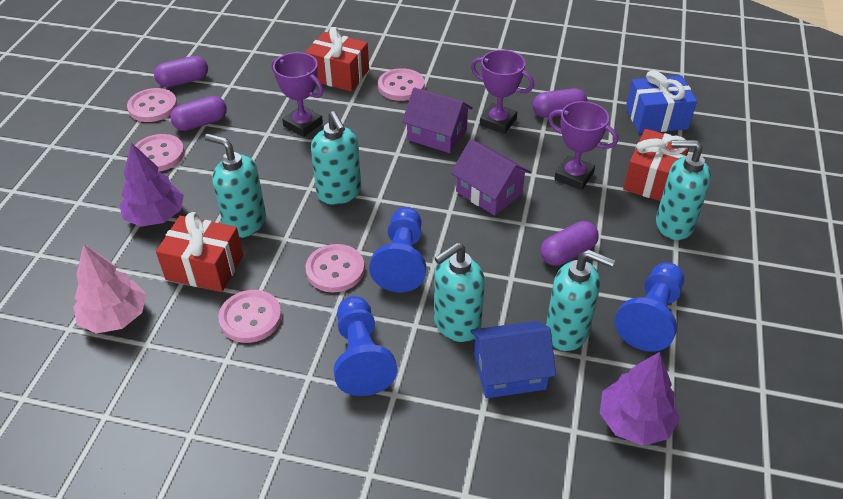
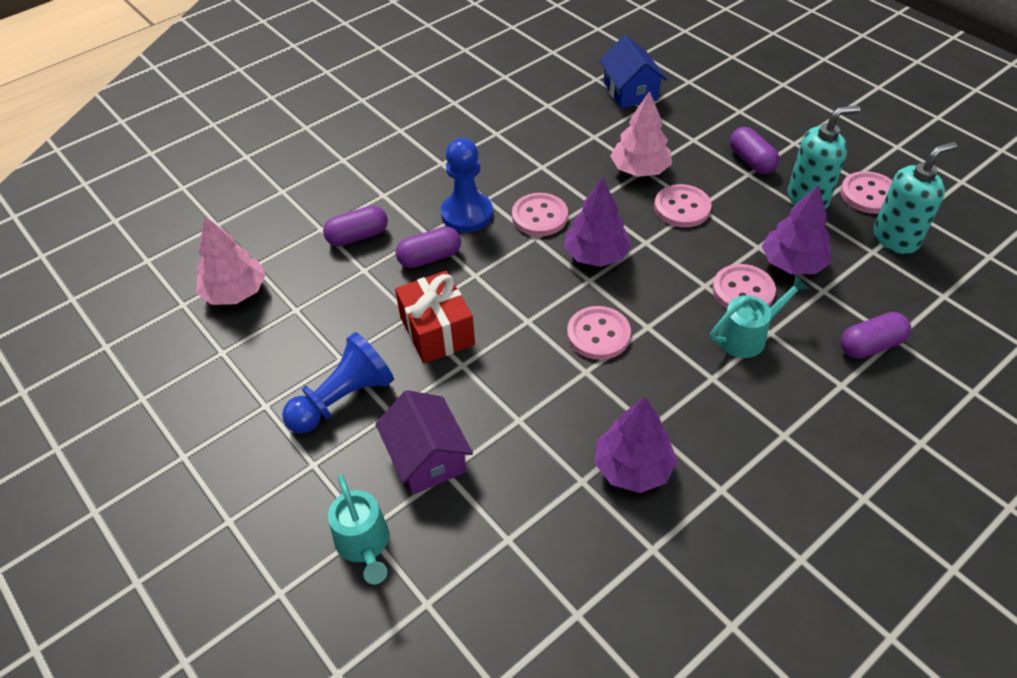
blue gift: [626,70,697,134] = 1 -> none = 0
blue pawn: [334,296,397,396] [369,207,426,293] [615,262,684,352] = 3 -> [282,332,394,433] [441,138,493,232] = 2
pink tree: [73,244,146,334] = 1 -> [196,216,266,305] [610,91,672,177] = 2
purple house: [402,87,473,153] [451,139,531,216] = 2 -> [375,390,473,495] = 1
purple tree: [119,143,184,227] [600,352,680,446] = 2 -> [564,177,632,267] [595,397,677,493] [762,185,831,274] = 3
purple trophy: [271,52,324,137] [471,50,534,134] [548,101,618,190] = 3 -> none = 0
red gift: [156,212,243,292] [305,27,369,91] [623,129,689,201] = 3 -> [395,271,475,364] = 1
turquoise soap dispenser: [205,134,266,238] [311,111,361,205] [434,242,485,342] [546,250,615,351] [656,140,711,240] = 5 -> [788,105,860,209] [873,142,957,254] = 2
turquoise watering can: none = 0 -> [328,474,389,585] [710,275,809,358] = 2

